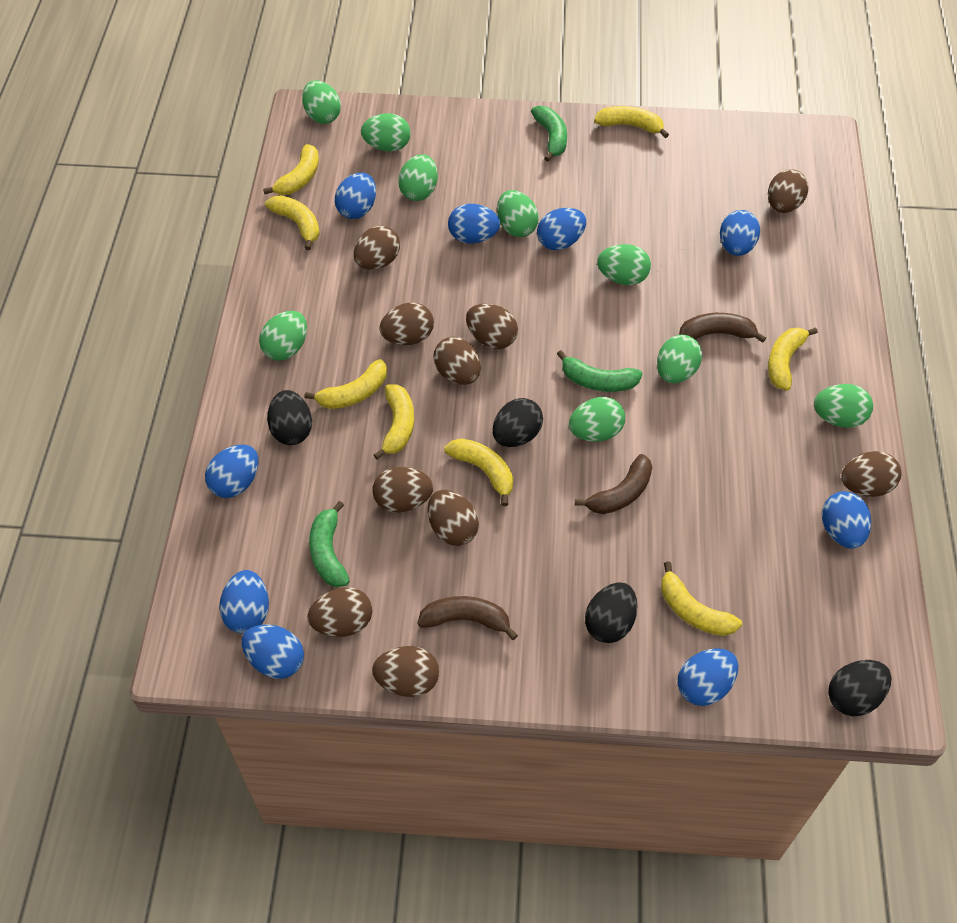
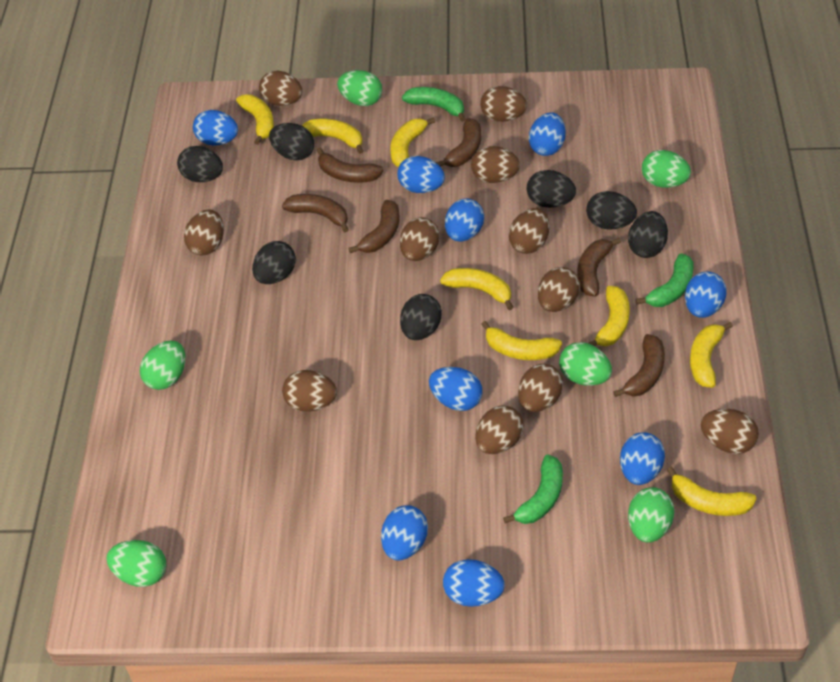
black egg: [267,390,312,445] [493,398,543,447] [585,582,637,643] [828,660,891,716] = 4 -> [177,146,223,182] [252,241,296,284] [269,123,314,161] [400,294,442,340] [527,170,576,208] [586,191,637,230] [628,211,668,258] = 7
brown banana: [418,596,518,640] [575,454,652,514] [679,313,766,343] = 3 -> [282,194,349,232] [317,148,384,183] [348,200,400,253] [436,118,481,167] [577,238,621,297] [613,334,665,397] = 6
brown egg: [308,587,372,637] [354,226,400,270] [372,646,439,697] [373,467,433,513] [379,303,434,345] [428,490,479,546] [433,337,481,385] [466,304,518,349] [768,169,808,213] [841,451,901,497] = 10 -> [184,210,224,256] [259,71,302,106] [282,370,337,412] [400,217,440,261] [471,146,520,183] [475,405,524,454] [480,86,527,122] [509,208,549,254] [518,364,563,412] [538,267,580,312] [701,409,759,454] = 11
green egg: [259,311,307,360] [302,80,341,124] [361,113,411,152] [398,154,438,201] [497,190,539,237] [569,397,625,442] [597,244,651,285] [657,335,702,383] [814,384,873,428] = 9 -> [106,540,167,587] [140,340,185,390] [337,70,382,106] [559,342,612,386] [628,487,674,543] [642,150,691,188] = 6

